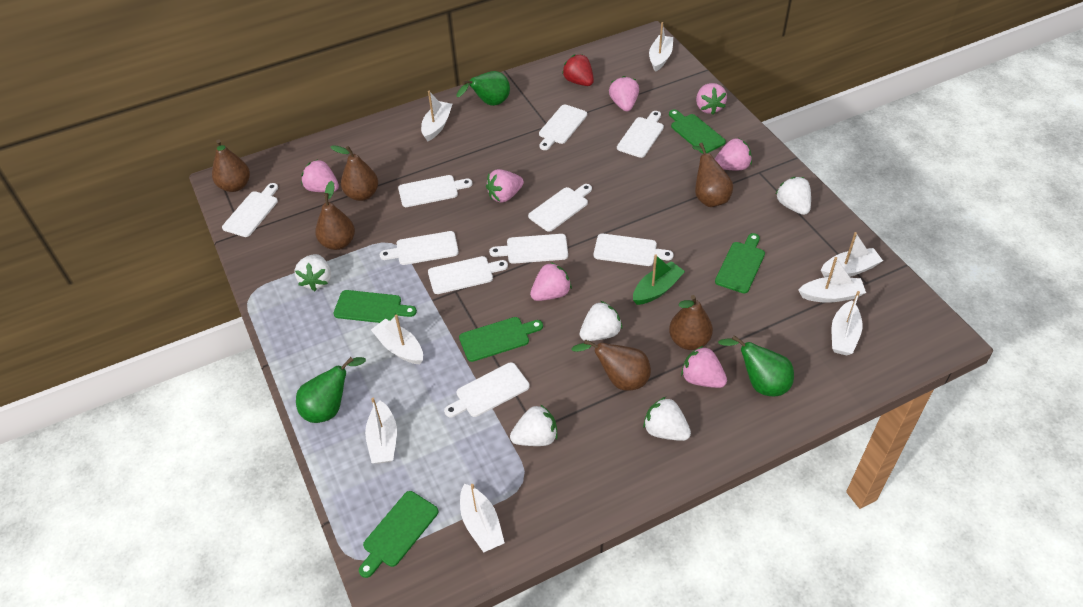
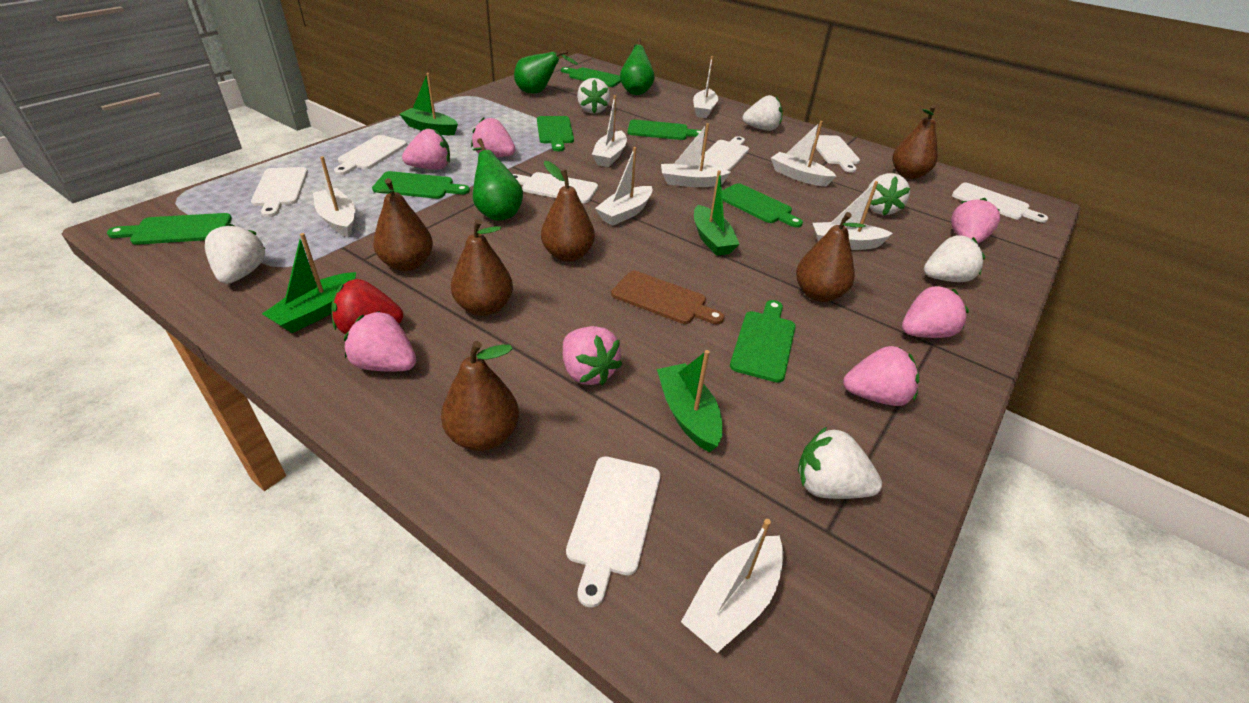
brown cutting board: none = 0 -> [611,271,725,324] = 1
green boat: [633,254,685,305] = 1 -> [262,233,356,333] [399,73,458,135] [657,350,723,452] [694,170,739,256] = 4
green cutting board: [333,290,417,323] [359,491,438,578] [459,317,543,362] [669,109,726,154] [715,233,765,293] = 5 -> [107,213,232,245] [372,171,470,199] [537,116,574,151] [561,67,621,87] [628,120,705,140] [722,183,803,228] [730,300,796,383] = 7
white cutting board: [222,183,278,237] [380,231,459,265] [398,175,472,207] [428,256,508,294] [444,362,530,417] [489,234,568,264] [528,184,592,232] [539,105,587,150] [593,234,674,266] [617,111,664,158] = 10 -> [251,167,308,217] [334,135,407,175] [512,172,598,203] [566,456,660,607] [700,136,749,171] [813,135,860,173] [952,182,1048,223] = 7
white strawberry: [295,254,331,291] [510,404,558,446] [579,301,622,341] [643,397,691,441] [776,177,811,215] = 5 -> [205,223,266,284] [577,78,610,114] [742,95,783,131] [798,427,882,499] [867,173,911,216] [924,235,985,282] = 6

